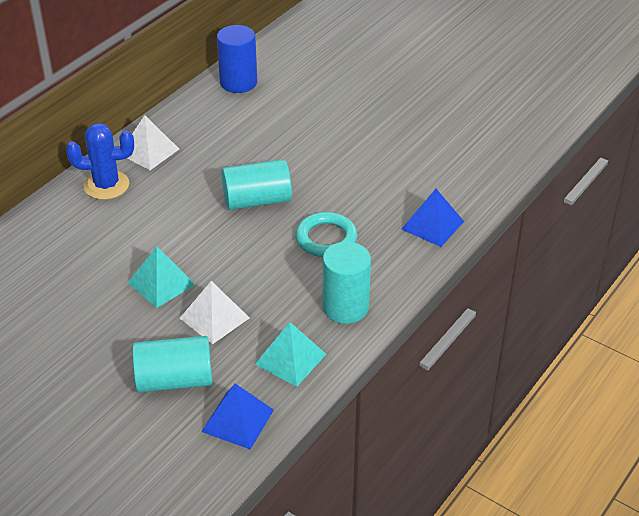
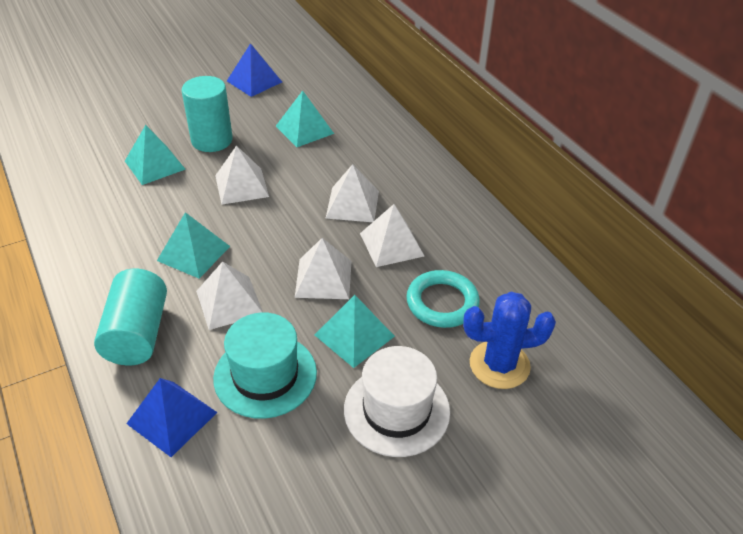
blue cylinder: [217,25,257,93] = 1 -> none = 0
turquoise cylinder: [132,336,212,393] [221,159,292,210] [323,242,371,324] = 3 -> [94,269,167,365] [182,76,233,152] = 2
turquoise hat: none = 0 -> [213,312,317,419] = 1
turquoise pyramid: [128,246,196,308] [255,322,326,387] = 2 -> [125,125,186,185] [157,212,230,279] [276,91,334,147] [315,295,395,368] = 4
white hat: none = 0 -> [344,346,450,457] = 1
white pyramid: [127,115,179,170] [180,281,249,344] = 2 -> [196,261,263,330] [215,145,269,205] [295,238,351,299] [326,164,379,222] [360,204,424,267] = 5

